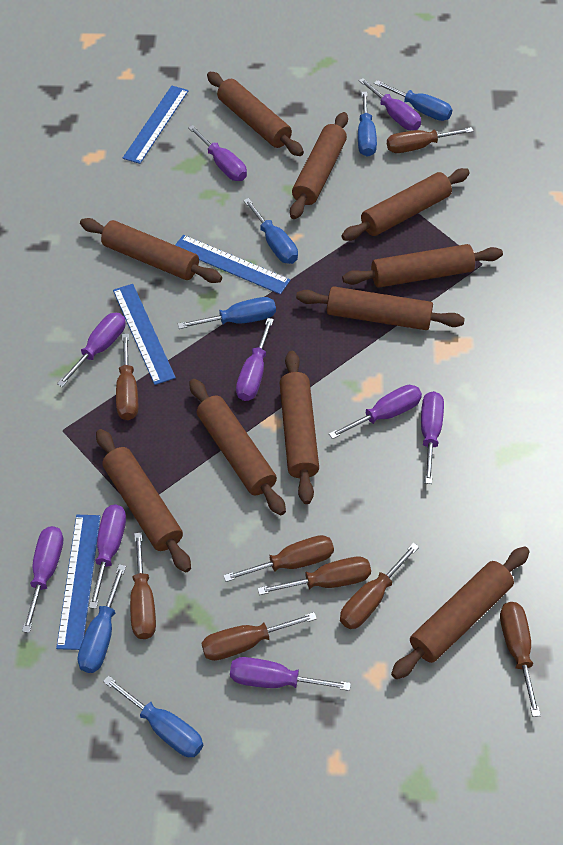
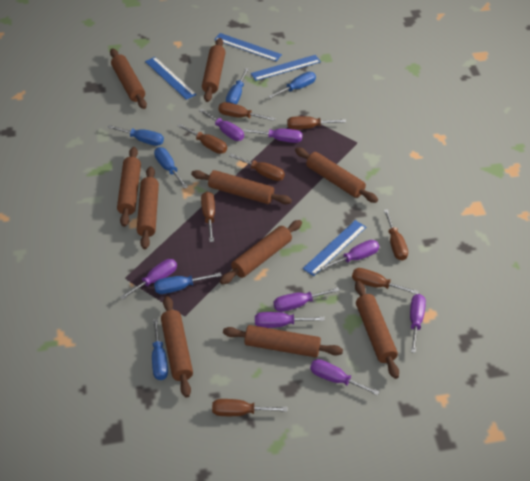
purple screwdriver: [22,526,63,633] [57,313,125,387] [89,504,126,609] [188,125,247,181] [230,657,351,691] [236,318,274,401] [329,385,422,439] [359,78,421,130] [421,391,444,484] = 9 -> [120,259,177,300] [199,109,244,141] [243,129,303,143] [255,312,325,328] [273,287,340,312] [310,359,380,396] [320,240,379,271] [410,294,426,353] = 8

